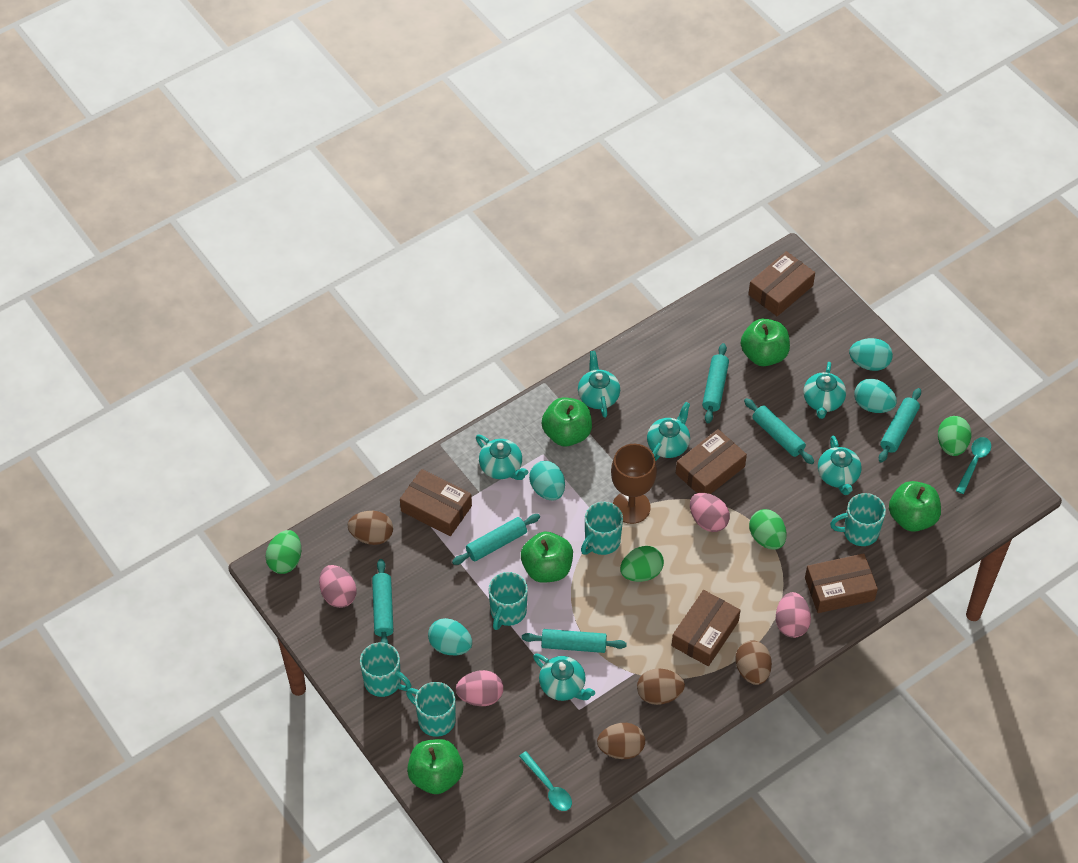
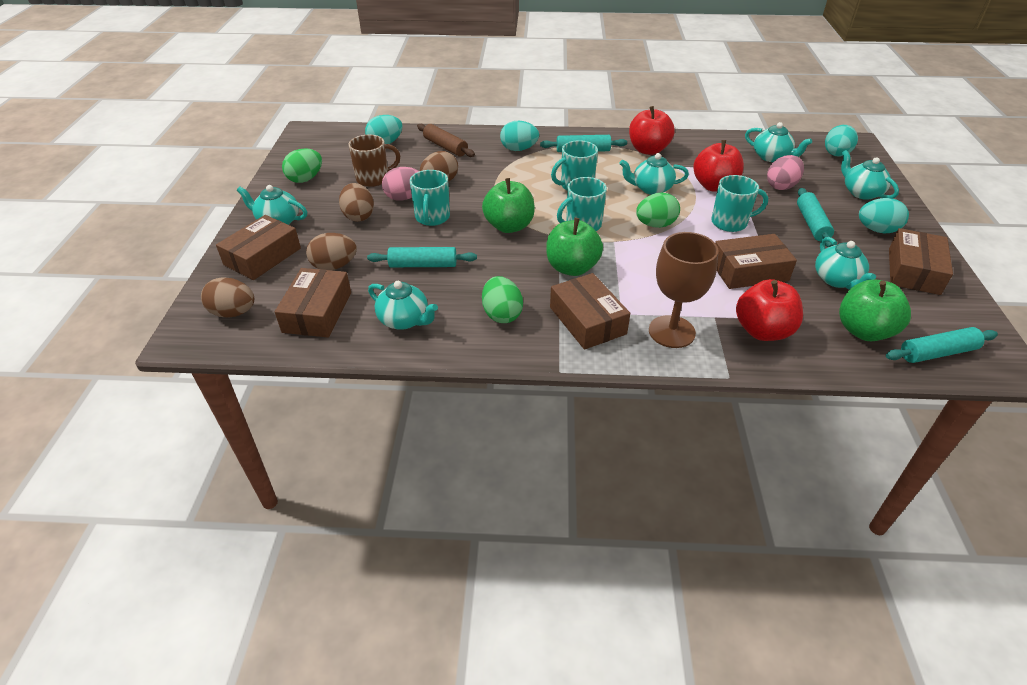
brown mug: none = 0 -> [348,135,400,187] = 1
brown rolling pin: none = 0 -> [417,124,475,157] = 1
green apple: [407,739,463,794] [521,532,573,583] [542,397,592,446] [741,318,790,366] [889,481,941,532] = 5 -> [482,178,535,233] [546,218,603,276] [839,279,911,341] = 3
green egg: [265,530,301,574] [620,546,664,582] [749,509,786,550] [938,416,971,456] = 4 -> [282,148,322,183] [482,276,523,323] [636,193,680,228] = 3
pink egg: [319,565,356,608] [456,670,503,706] [690,493,730,532] [776,592,811,638] = 4 -> [382,167,419,201] [767,155,804,190] = 2
red apple: none = 0 -> [629,106,675,155] [693,140,744,192] [736,279,803,341] = 3
turquoise mug: [360,642,411,697] [406,682,456,737] [489,572,528,630] [581,502,623,555] [830,493,886,546] = 5 -> [410,170,450,226] [551,140,598,190] [557,177,607,231] [711,175,768,232] = 4
turquoise rolling pin: [372,559,394,644] [452,514,540,565] [522,629,627,653] [702,343,729,423] [744,398,814,464] [879,388,921,463] = 6 -> [367,247,477,267] [540,135,627,152] [797,188,834,247] [886,327,998,363] = 4
turquoise spoon: [519,751,572,811] [956,437,991,494] = 2 -> none = 0

